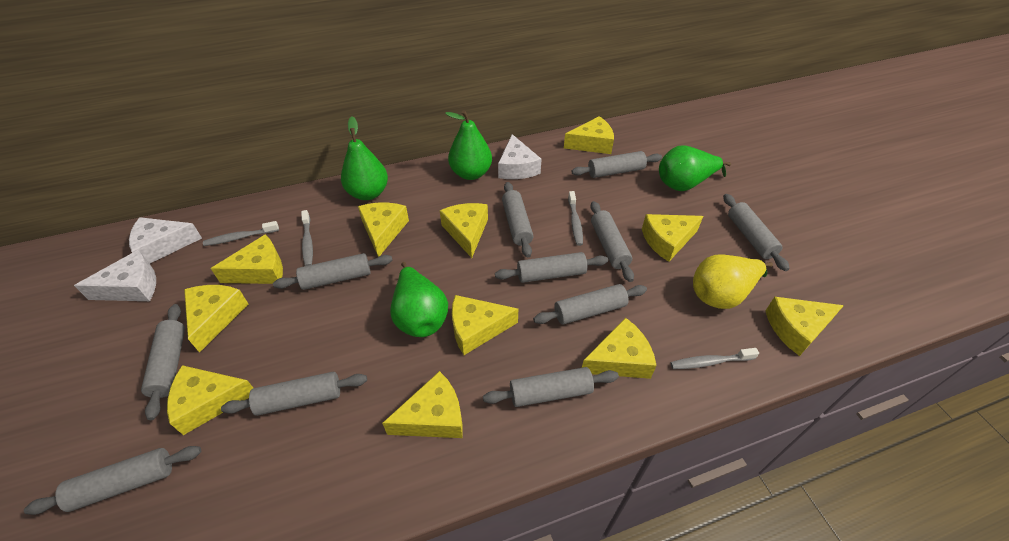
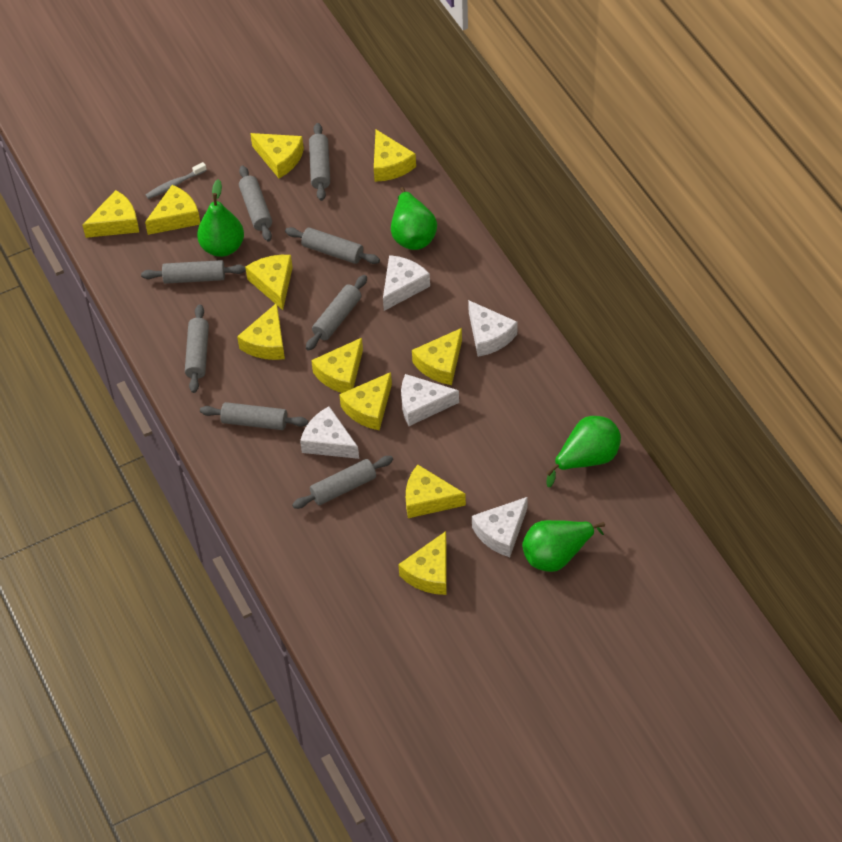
grey rolling pin: [24,446,201,515] [141,304,185,420] [221,372,367,416] [273,253,393,290] [483,367,619,407] [495,252,608,283] [502,182,534,257] [533,284,647,324] [571,151,662,178] [590,201,634,282] [723,194,789,271] = 11 -> [141,260,246,284] [185,304,209,393] [200,402,308,430] [239,166,272,242] [285,227,380,264] [292,456,393,509] [306,275,367,351] [309,123,330,201] = 8
grey toothbrush: [203,221,279,246] [301,210,313,266] [568,191,583,246] [670,348,759,369] = 4 -> [146,162,207,199] = 1
white cheese: [74,250,156,301] [129,217,202,264] [498,134,542,179] = 3 -> [300,406,359,459] [383,255,430,311] [401,374,459,426] [468,300,517,357] [472,497,528,557] = 5
yellow pear: [693,255,773,309] = 1 -> none = 0

